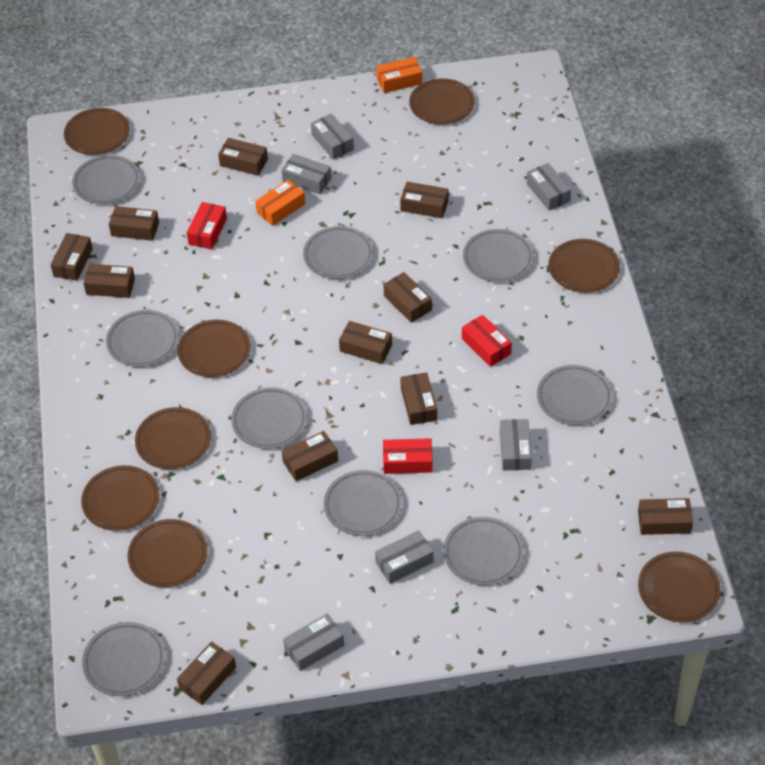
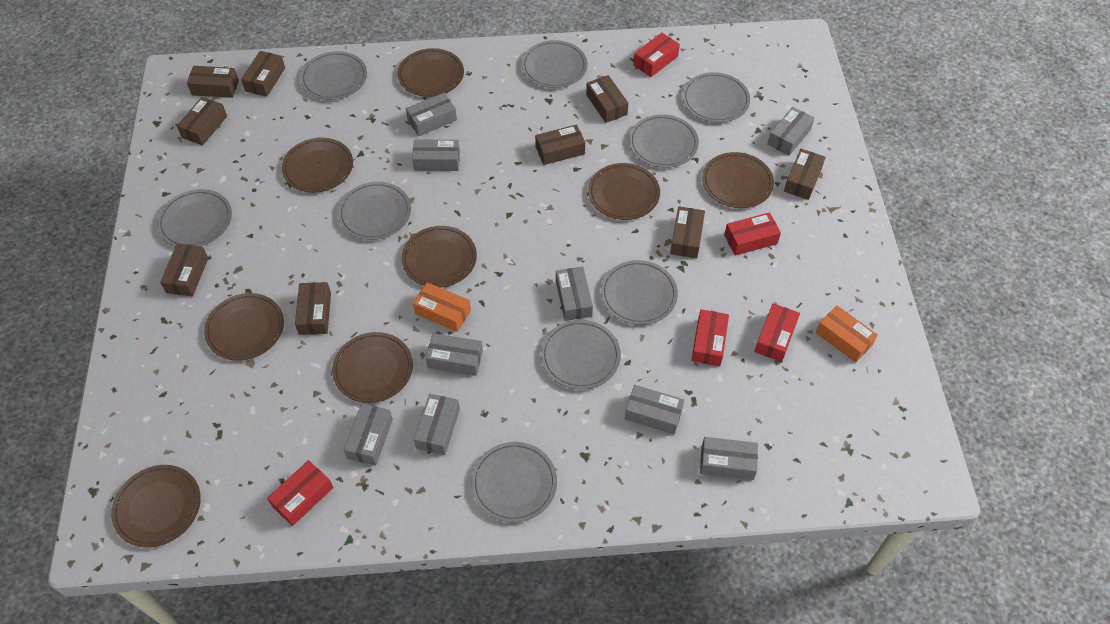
brown box: [51,233,93,281] [83,264,135,298] [109,206,159,241] [177,641,236,705] [218,138,268,176] [282,431,338,481] [339,321,392,364] [383,272,432,323] [400,182,449,218] [400,372,437,425] [638,498,693,535] = 11 -> [160,244,208,297] [177,97,227,146] [187,66,239,98] [241,51,285,97] [295,282,331,335] [535,124,585,165] [586,75,628,123] [670,207,705,258] [784,149,826,200] = 9
grey box: [282,154,331,194] [283,613,344,671] [311,114,354,159] [375,530,434,584] [500,419,532,470] [527,163,571,211] = 6 -> [344,404,393,465] [406,93,457,136] [412,140,460,171] [414,394,460,455] [426,333,483,376] [556,266,593,321] [625,385,685,434] [700,437,758,480] [768,107,814,156] = 9
red box: [187,202,227,249] [383,438,433,474] [462,315,512,367] = 3 -> [267,460,333,526] [633,33,680,77] [691,309,729,366] [724,212,781,255] [754,303,800,362] = 5

